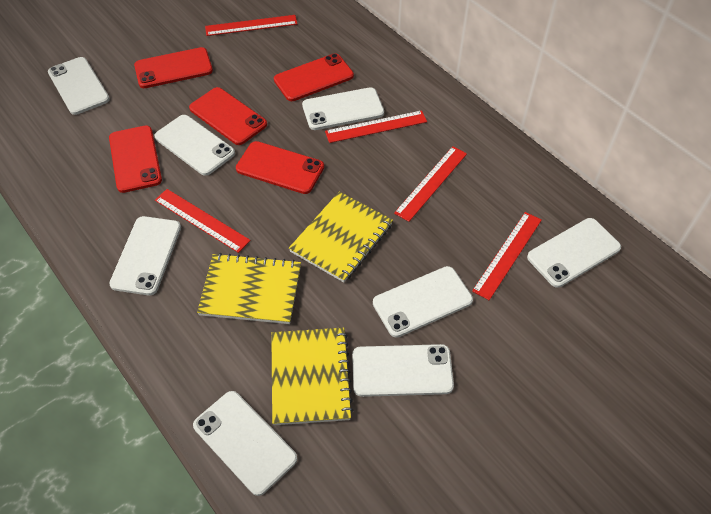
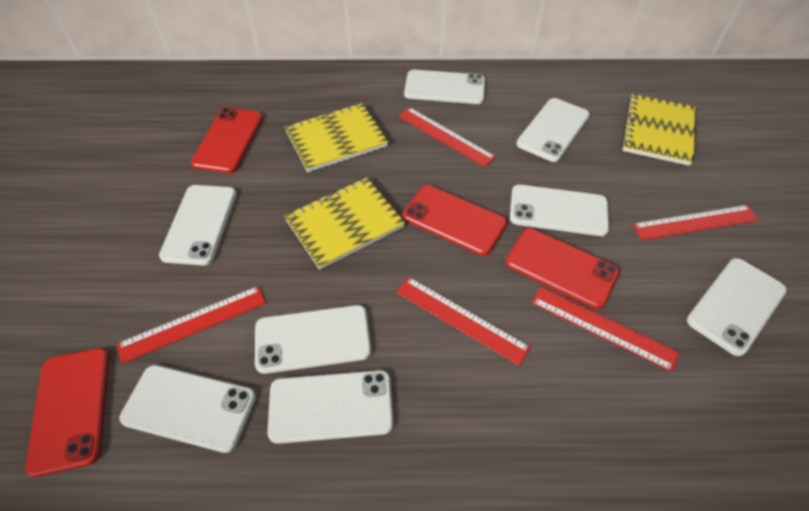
red phone: [109,125,162,193] [134,47,213,88] [189,87,267,145] [236,141,324,194] [274,53,354,101] = 5 -> [25,348,109,477] [191,108,263,173] [403,185,507,256] [506,228,620,309] = 4

